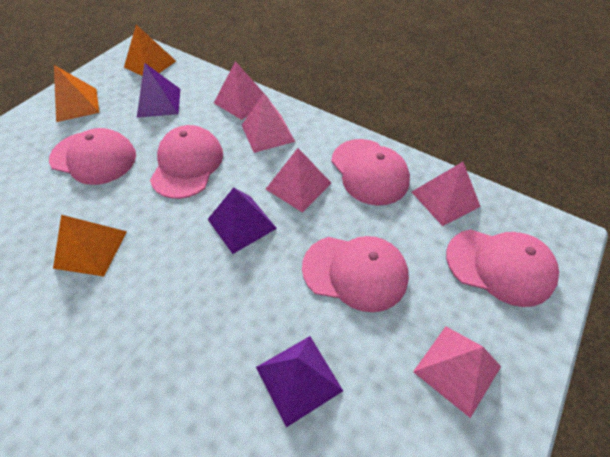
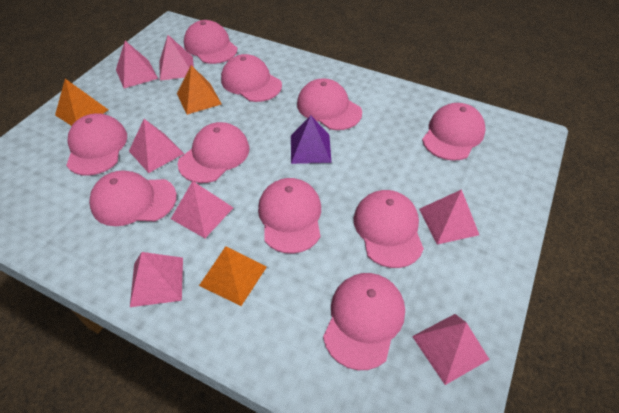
pink cap: [49,128,136,185] [150,125,223,199] [302,236,409,312] [331,139,410,206] [446,229,559,307] = 5 -> [66,113,127,176] [89,170,177,226] [178,122,250,183] [184,20,237,64] [221,54,282,102] [258,178,321,254] [297,78,362,130] [323,273,405,370] [354,190,424,268] [422,103,486,161] = 10
pink pyramid: [214,61,270,120] [242,94,295,153] [266,148,331,213] [412,162,481,226] [413,326,501,418] = 5 -> [116,41,158,88] [129,119,184,173] [130,252,183,307] [160,35,194,81] [171,181,233,238] [412,314,490,385] [419,189,479,245] = 7
purple pyramid: [137,63,180,118] [208,188,277,254] [256,336,343,427] = 3 -> [291,115,332,164] = 1

